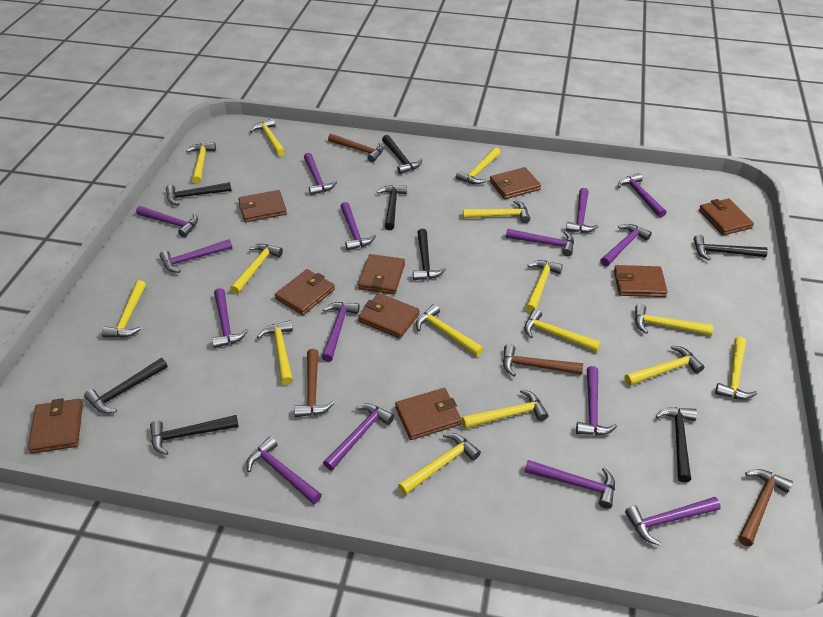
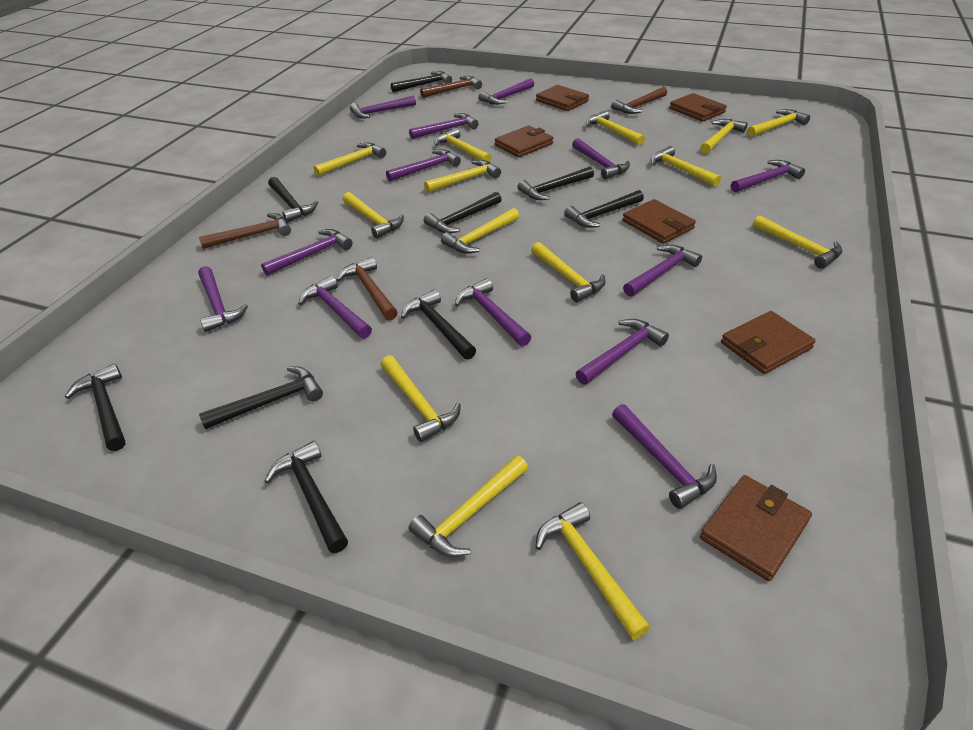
black hammer: [84,358,168,413] [150,415,239,455] [166,182,231,206] [377,185,407,230] [382,135,422,174] [413,229,446,280] [656,407,697,482] [694,235,768,260] = 8 -> [65,364,126,451] [199,367,323,429] [264,441,348,553] [268,177,318,223] [391,71,452,92] [401,289,476,360] [424,192,502,233] [517,166,594,200] [564,190,644,228] = 9
brown wallet: [28,398,83,454] [238,190,287,222] [275,269,335,315] [358,254,405,294] [358,293,420,339] [395,388,462,440] [490,167,541,199] [614,265,668,297] [699,199,754,235] = 9 -> [495,125,553,157] [536,85,589,111] [622,199,696,244] [669,93,727,122] [700,475,812,581] [721,311,816,374] = 6
purple hammer: [136,206,198,237] [159,239,232,273] [212,288,248,348] [247,436,322,504] [304,153,337,195] [322,302,360,362] [323,403,394,471] [340,202,376,251] [506,229,574,256] [525,460,615,509] [566,188,598,233] [576,366,617,435] [600,224,652,267] [618,173,666,218] [625,497,721,546] = 15 -> [198,266,248,332] [261,229,353,276] [298,276,372,339] [350,96,416,119] [386,149,461,181] [409,113,479,139] [455,278,531,346] [478,78,534,105] [572,138,630,179] [575,319,669,384] [612,404,717,509] [623,245,702,297] [731,160,805,192] = 13
yellow hammer: [102,280,146,338] [186,143,216,184] [230,244,283,294] [250,118,285,156] [257,320,293,385] [398,433,481,495] [416,304,484,356] [456,147,501,184] [462,389,549,429] [463,200,530,223] [524,309,601,352] [525,260,563,313] [624,346,704,386] [635,304,714,335] [715,337,757,400] = 15 -> [314,142,386,177] [343,192,404,239] [381,355,461,442] [409,456,528,557] [424,160,501,193] [435,128,492,162] [441,208,519,254] [531,242,606,302] [535,502,650,640] [586,110,645,145] [650,146,721,187] [700,119,748,154] [747,109,810,137] [753,215,842,269] = 14

